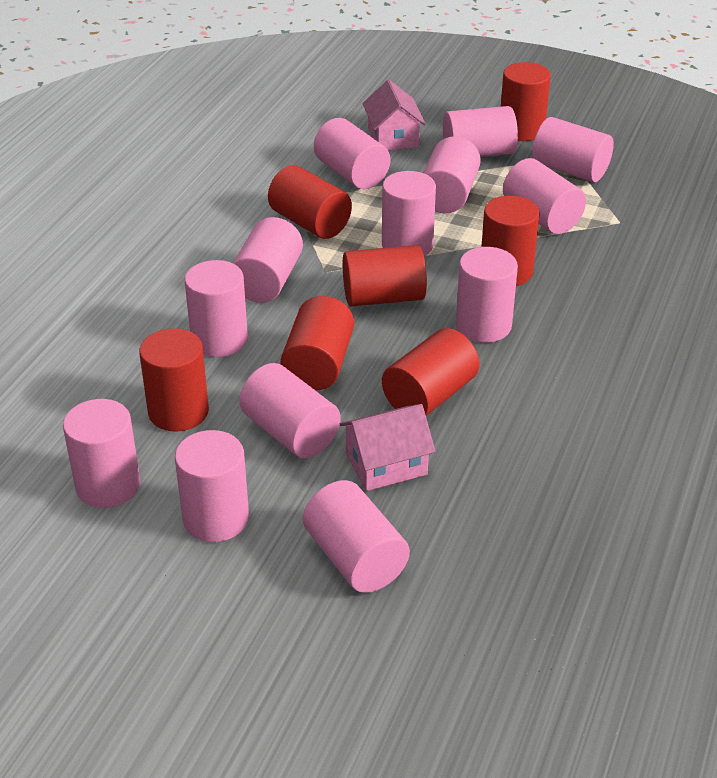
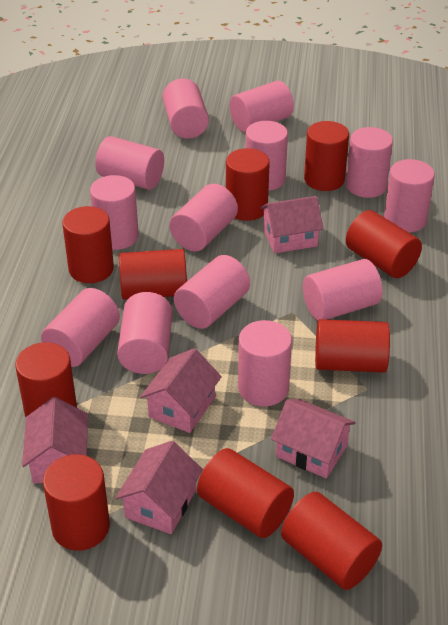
pink house: [340,404,435,491] [363,80,426,150] = 2 -> [22,397,88,484] [115,441,203,534] [140,348,222,433] [260,196,324,253] [271,399,356,479] = 5
red cylinder: [139,328,209,432] [268,165,352,239] [280,296,354,390] [343,245,427,306] [382,328,480,416] [481,196,540,286] [501,62,551,141] = 7 -> [15,342,77,417] [43,454,110,551] [62,206,114,283] [119,249,187,300] [197,448,294,538] [226,148,270,221] [281,492,382,590] [304,121,349,191] [315,319,390,373] [346,210,422,278] = 10

